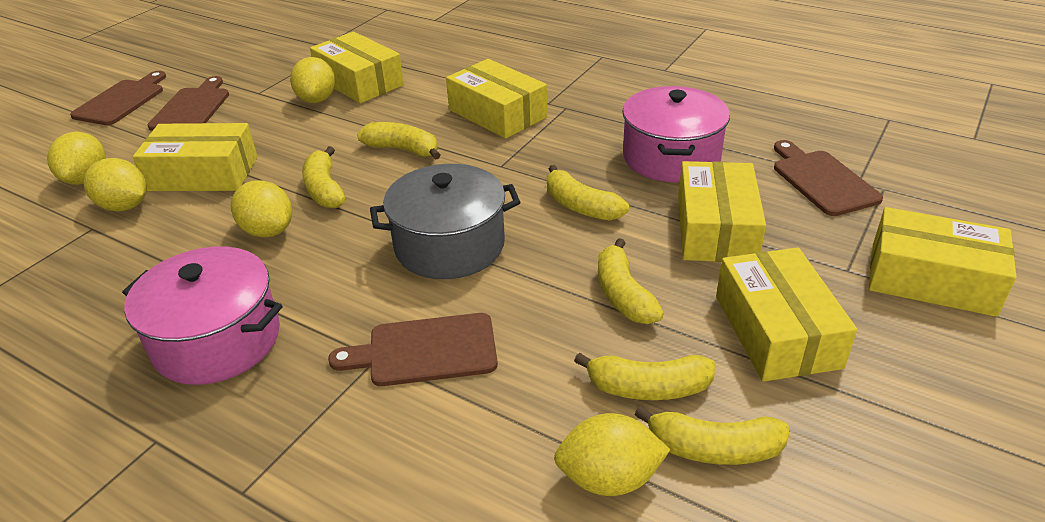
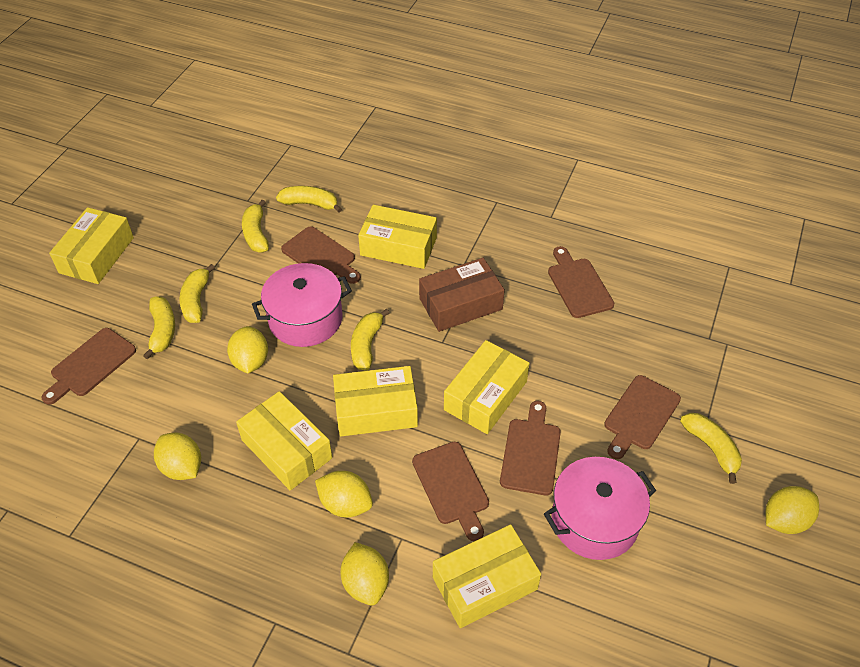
brown box: none = 0 -> [419,258,505,332] = 1
brown cutting board: [70,71,166,125] [148,76,229,131] [328,313,498,386] [774,140,883,216] = 4 -> [42,328,136,405] [281,226,361,284] [412,442,489,541] [500,401,561,495] [548,246,614,318] [604,375,681,459] = 6
grey pot: [370,164,520,279] = 1 -> none = 0

